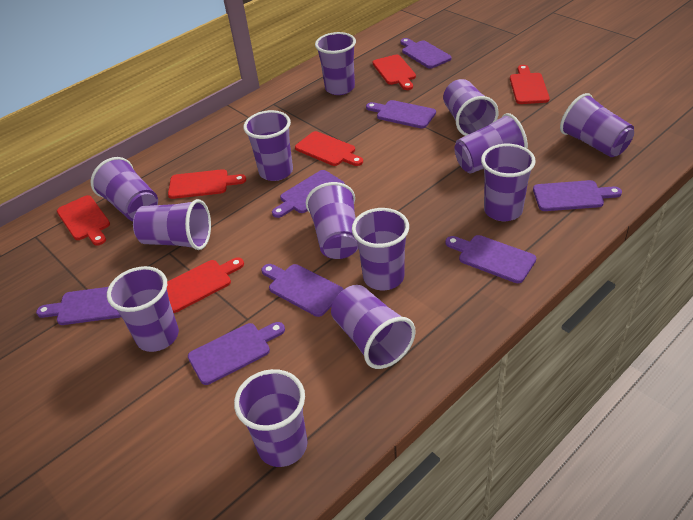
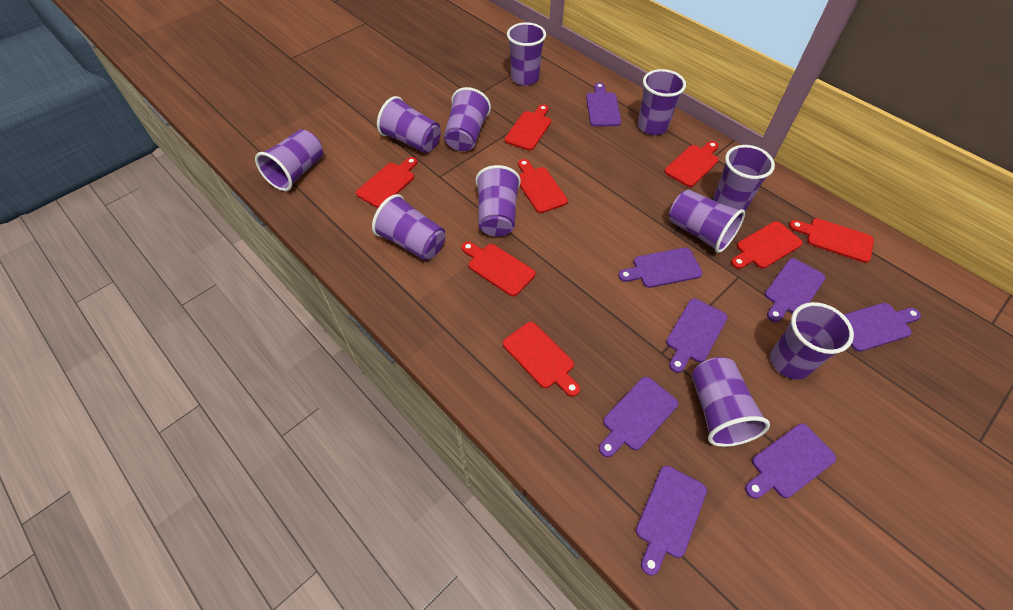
purple cup: [91,157,158,221] [107,266,179,352] [133,199,211,250] [234,369,308,467] [243,110,293,181] [306,182,358,259] [315,32,356,95] [331,285,416,369] [352,208,409,290] [443,79,499,136] [454,113,528,173] [481,144,536,221] [560,93,634,157] = 13 -> [255,129,323,191] [372,194,445,260] [377,96,441,153] [444,87,491,151] [476,165,521,237] [507,22,546,86] [638,69,686,135] [669,190,745,253] [692,357,770,447] [713,145,775,211] [770,302,854,379] = 11
red cutting board: [57,195,110,246] [167,257,244,313] [168,169,246,199] [295,131,363,166] [373,55,416,90] [510,65,550,104] = 6 -> [356,157,418,208] [461,241,536,296] [503,322,580,397] [505,104,551,151] [518,159,568,213] [664,141,719,187] [731,221,803,269] [789,218,874,263] = 8

